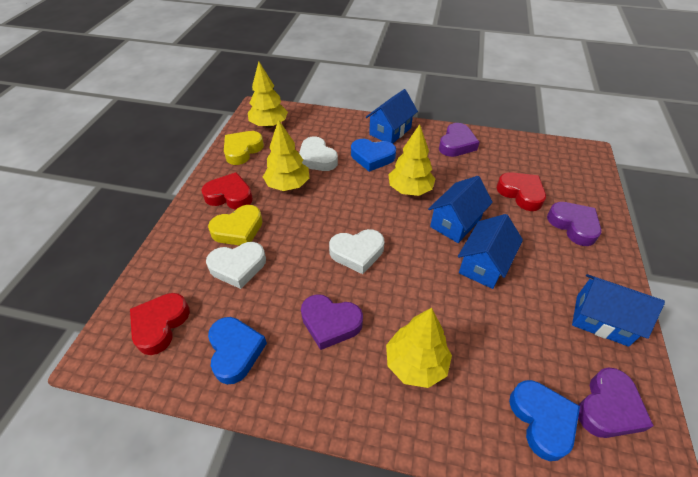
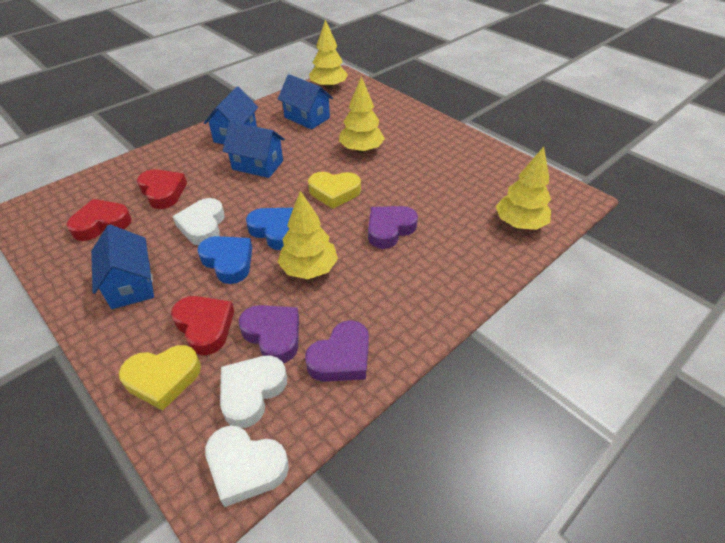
blue heart: [208,317,267,384] [351,139,396,172] [509,380,580,461] = 3 -> [198,236,252,284] [246,208,293,250] = 2
purple heart: [301,294,363,350] [439,123,479,157] [547,202,602,246] [578,367,654,438] = 4 -> [239,305,299,363] [305,320,369,382] [368,206,418,249] = 3

